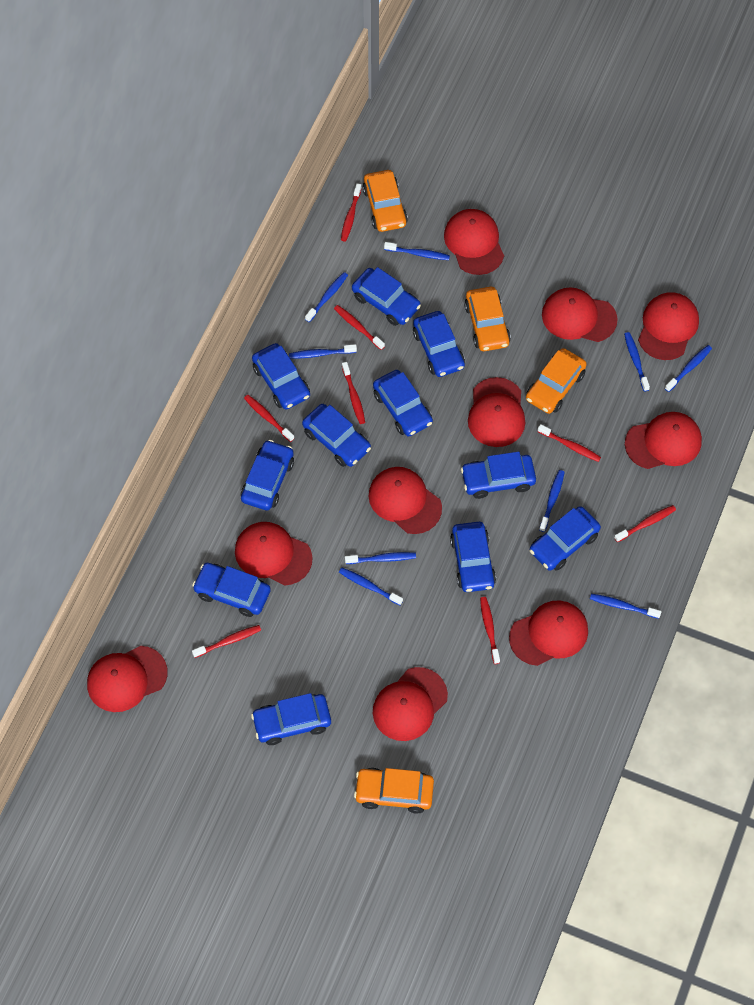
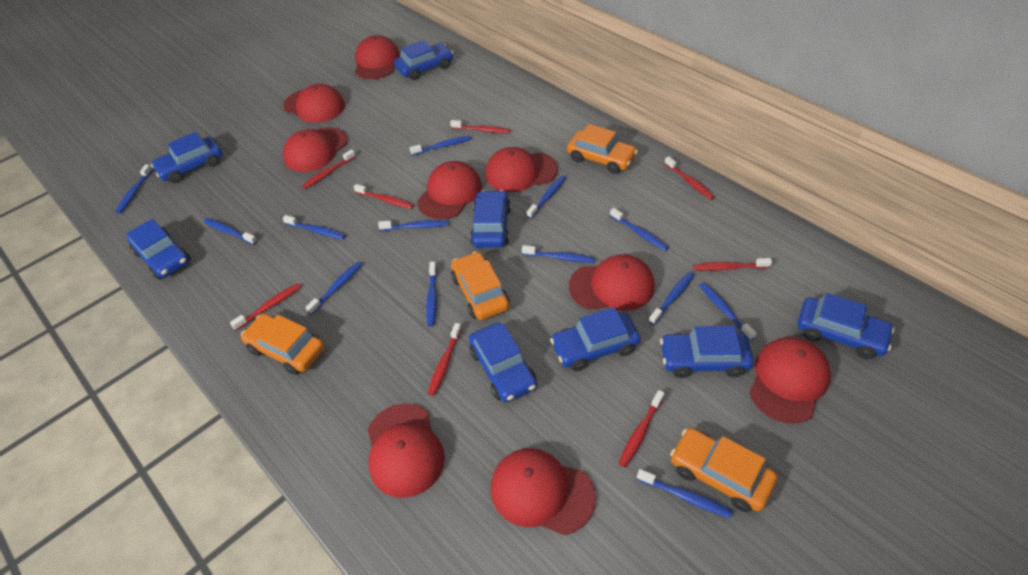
blue car: [192,563,271,617] [241,440,294,511] [251,693,331,745] [252,343,310,409] [302,404,371,467] [352,267,421,326] [373,370,433,436] [413,311,465,377] [450,522,496,592] [461,451,536,499] [530,506,601,571] = 11 -> [126,219,191,279] [151,132,223,183] [394,40,453,80] [469,323,537,402] [470,190,511,248] [550,307,641,371] [660,326,754,378] [797,293,895,359] = 8
blue toothbrush: [289,344,357,359] [305,272,348,322] [339,567,403,606] [345,552,416,564] [384,242,450,260] [539,470,565,532] [590,594,661,619] [624,332,650,392] [665,345,712,392] = 9 -> [115,164,152,214] [204,218,257,245] [283,215,346,239] [305,262,362,315] [378,220,449,231] [410,136,471,155] [426,262,437,326] [522,245,595,263] [527,175,566,219] [610,208,669,251] [637,469,732,518] [649,272,694,325] [699,282,757,341] = 13
red cap: [87,646,168,712] [235,522,313,586] [368,467,442,534] [373,667,448,741] [444,209,504,275] [468,377,525,447] [509,601,588,666] [542,287,618,342] [625,412,702,469] [638,292,699,360] = 10 -> [283,84,345,123] [283,127,348,172] [355,35,400,79] [368,403,445,498] [417,161,482,219] [485,147,558,192] [491,448,596,535] [569,255,655,311] [749,337,831,424] = 9

